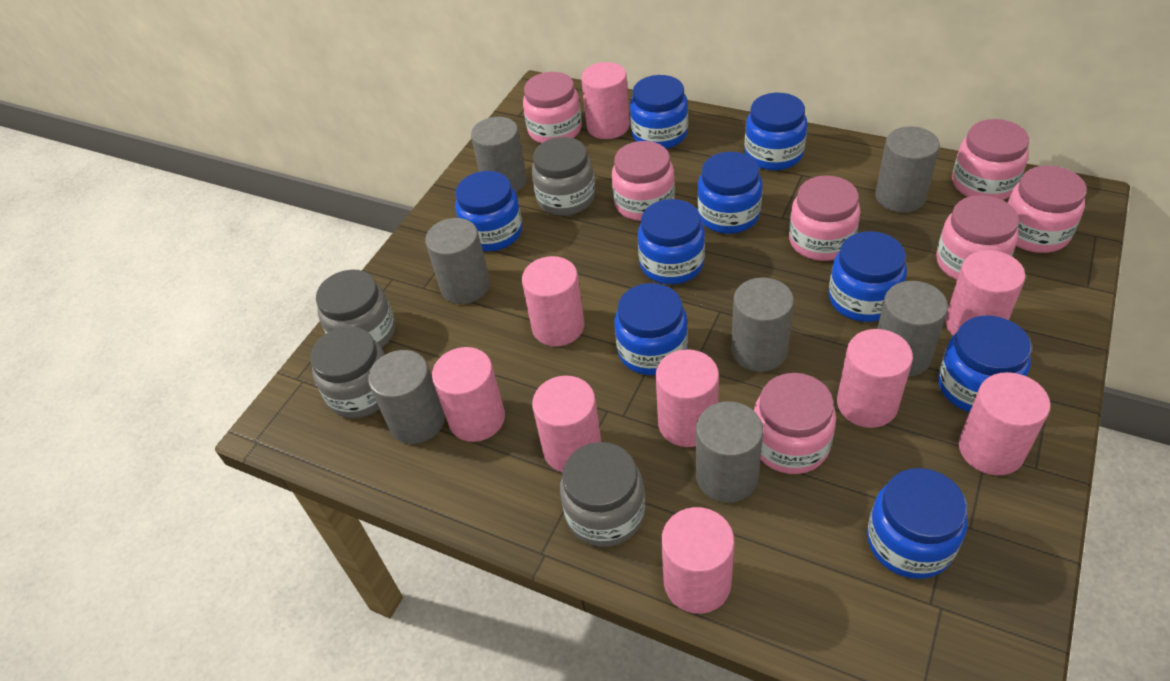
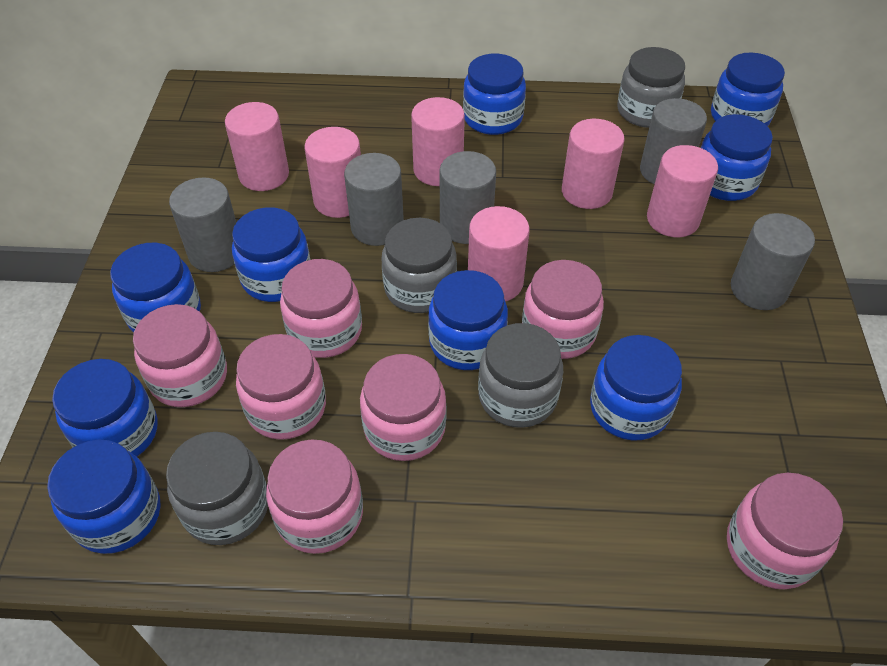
grey cylinder: [368,350,445,444] [425,218,490,304] [471,117,527,193] [696,401,763,503] [731,277,794,372] [875,127,940,213] [877,281,948,377] = 7 -> [169,178,237,272] [344,153,404,246] [440,151,496,244] [640,98,707,184] [731,213,815,310] = 5
pink cylinder: [432,347,505,442] [522,256,584,346] [532,376,601,472] [581,62,630,139] [656,349,719,447] [661,507,734,614] [837,329,913,428] [945,250,1025,335] [959,372,1051,475] = 9 -> [225,102,289,191] [304,127,361,218] [411,97,465,186] [468,206,530,302] [562,119,625,209] [647,145,718,237] = 6

